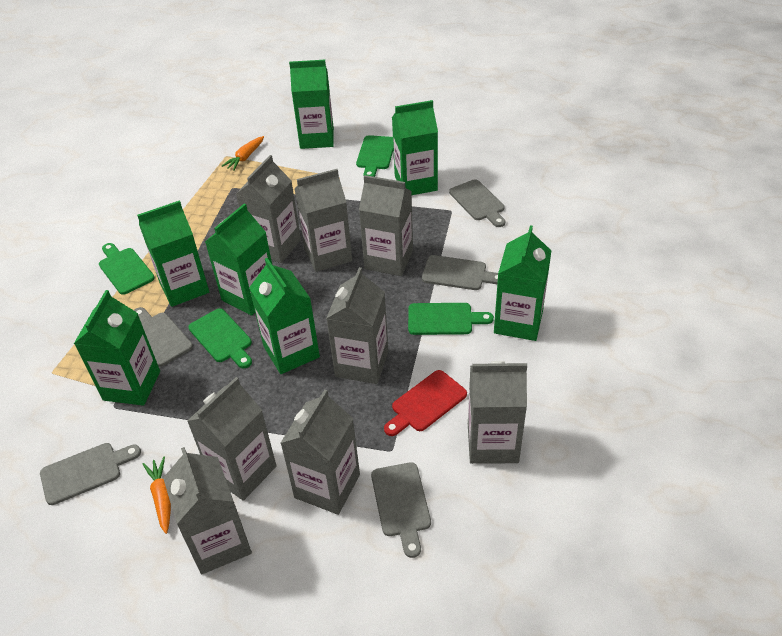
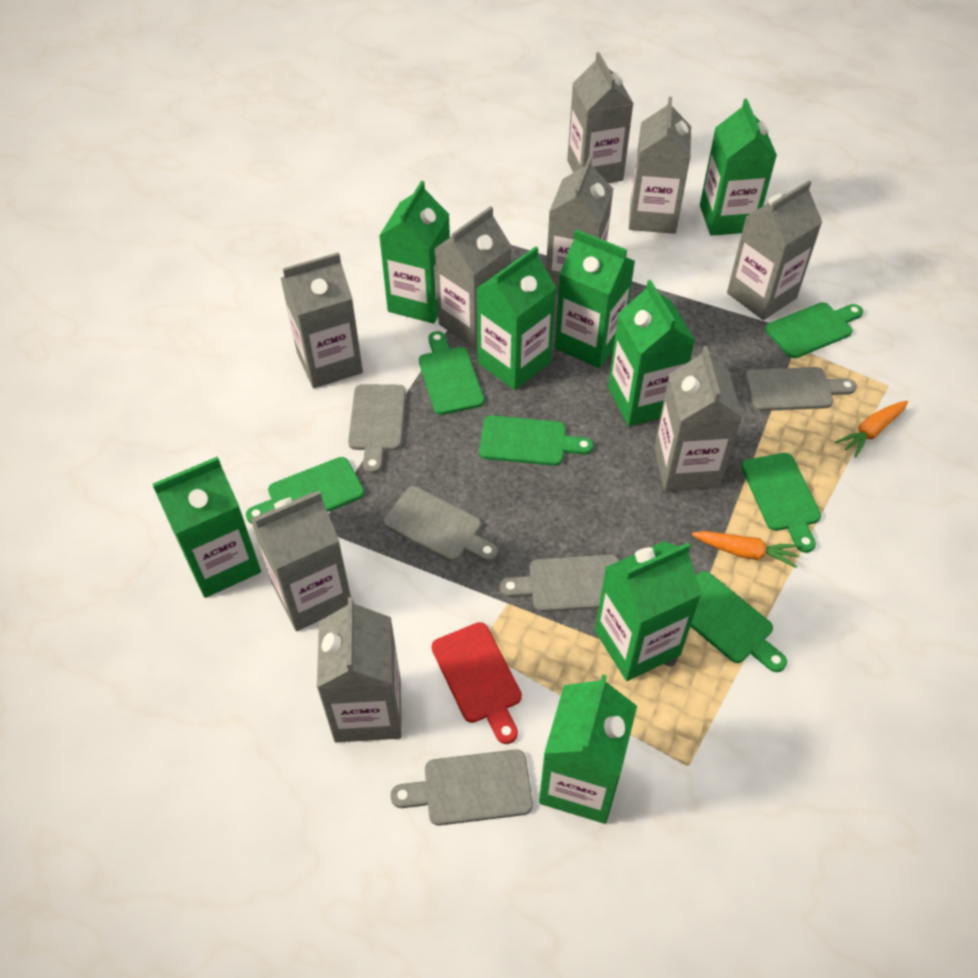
green carton: [74,290,160,406] [137,200,209,307] [205,203,272,316] [249,258,320,374] [289,60,334,149] [392,100,438,195] [494,225,551,341] = 7 -> [153,456,261,598] [379,181,450,324] [476,246,556,390] [539,674,637,824] [555,229,635,368] [595,541,702,681] [608,280,695,426] [700,99,777,236] = 8
green cutting board: [99,243,155,295] [188,308,252,369] [356,135,393,177] [408,303,494,335] = 4 -> [246,457,364,524] [419,331,484,415] [479,415,593,466] [690,571,787,672] [741,453,821,553] [766,302,863,358] = 6
grey carton: [163,447,252,574] [187,377,276,501] [236,155,301,263] [281,389,360,515] [295,169,352,272] [326,267,389,384] [359,175,413,276] [468,361,527,464] = 8 -> [250,491,351,631] [281,252,363,388] [317,597,401,742] [434,206,512,349] [546,156,613,291] [567,52,634,183] [629,97,691,234] [654,346,742,491] [727,181,822,320] = 9

